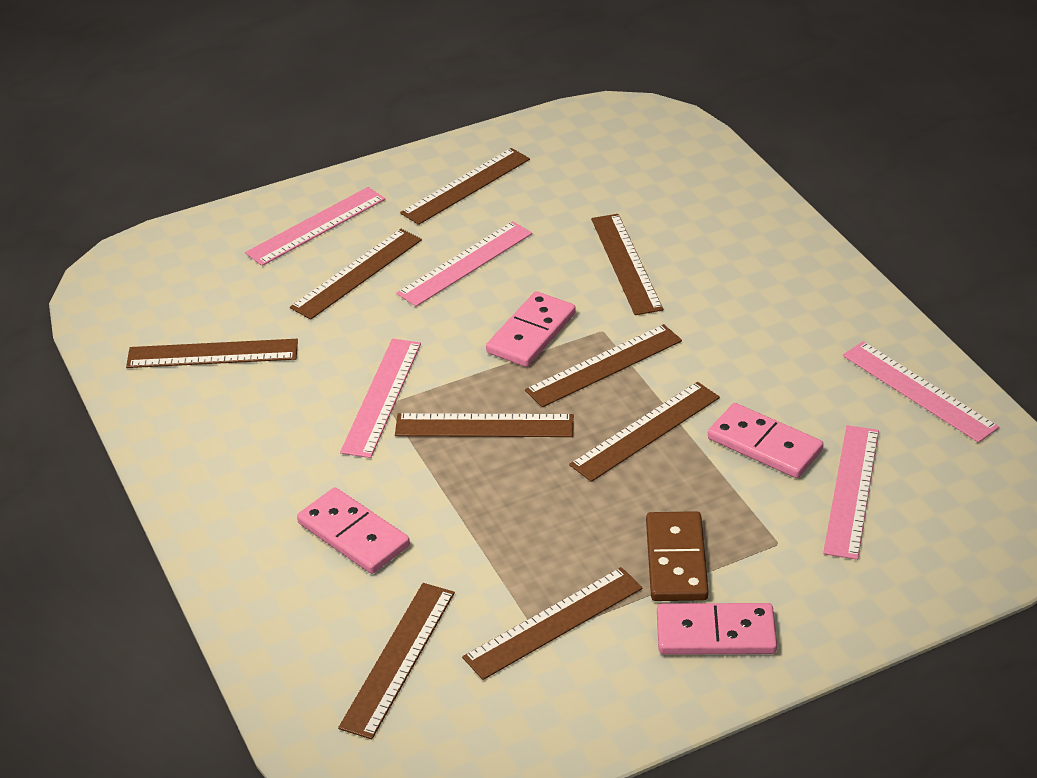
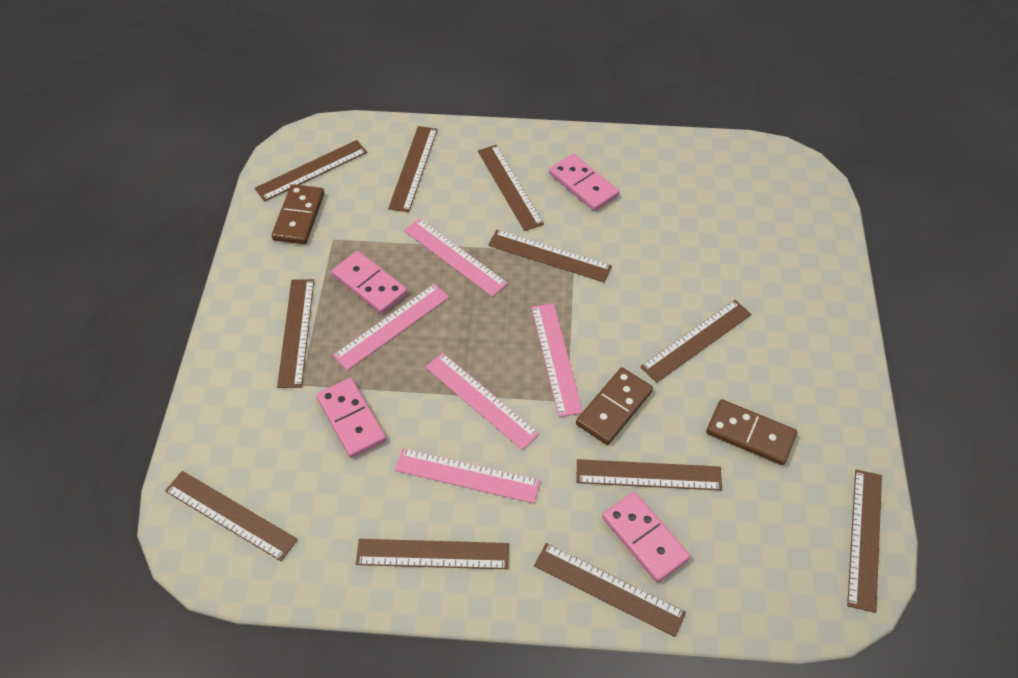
brown domino: [646,511,709,601] = 1 -> [271,184,324,244] [576,368,653,445] [706,399,797,465] = 3
brown ruler: [126,339,298,368] [290,229,422,320] [338,583,455,739] [395,413,574,437] [400,148,530,225] [462,567,643,680] [525,324,682,407] [569,382,720,482] [591,214,663,315] = 9 -> [165,471,298,561] [255,140,367,202] [277,279,314,388] [356,539,509,569] [388,126,438,212] [478,145,544,231] [488,230,612,283] [534,543,686,637] [576,459,722,491] [640,300,751,383] [847,470,882,613] = 11

